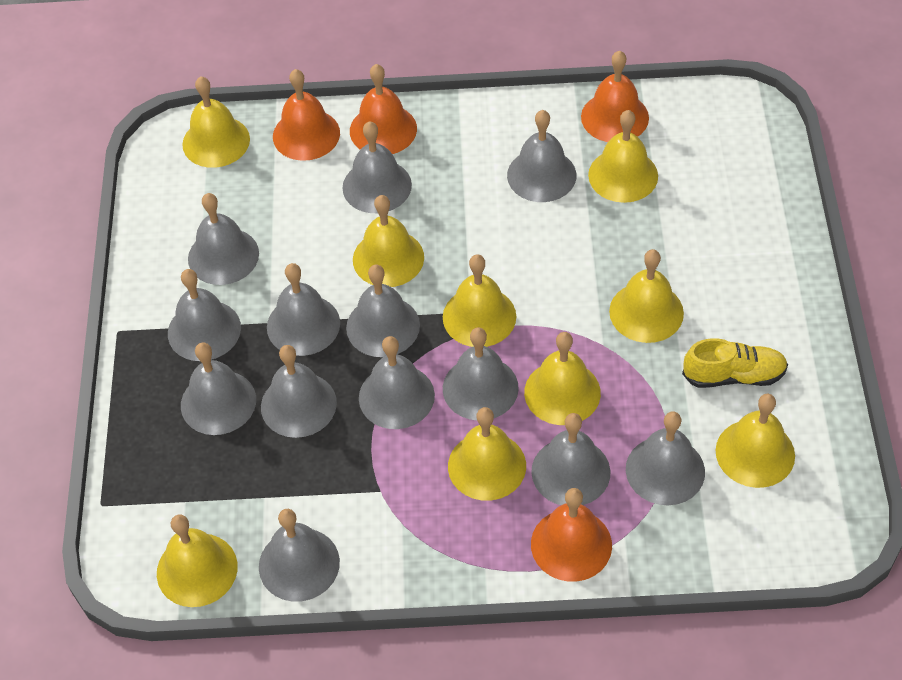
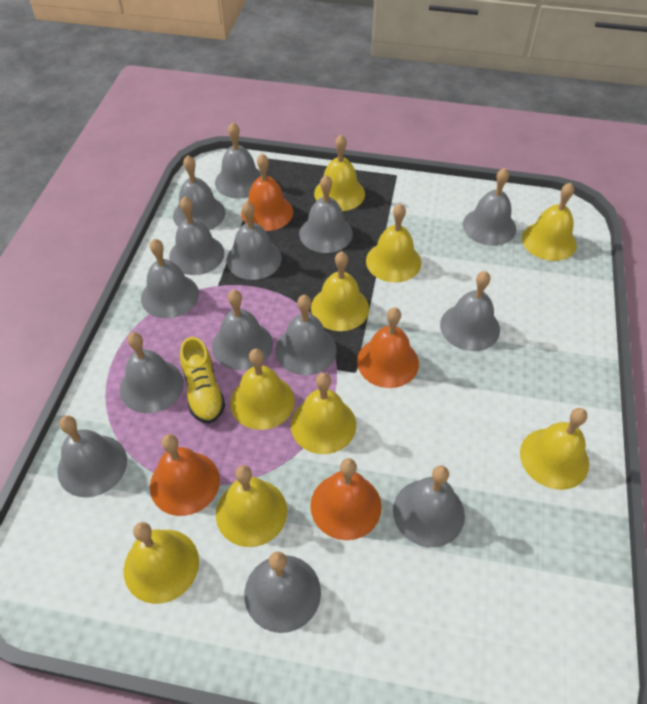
grey bell: [168,269,241,361] [181,343,256,435] [188,193,259,285] [259,509,340,602] [261,345,337,438] [267,263,340,356] [342,121,412,213] [346,264,420,357] [359,336,435,429] [443,327,519,420] [507,110,576,202] [531,413,611,505] [626,412,705,505] = 13 -> [57,416,127,497] [120,332,184,413] [141,239,199,318] [169,196,225,275] [173,155,225,230] [212,290,273,370] [215,122,261,199] [227,201,282,280] [244,552,321,633] [276,295,337,375] [299,175,353,253] [393,465,465,547] [440,271,500,351] [463,168,516,246] = 14

